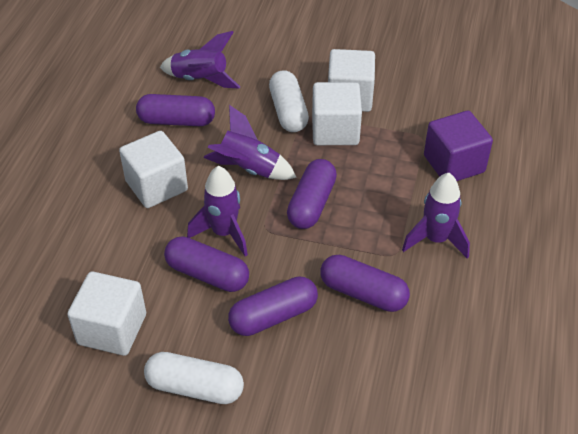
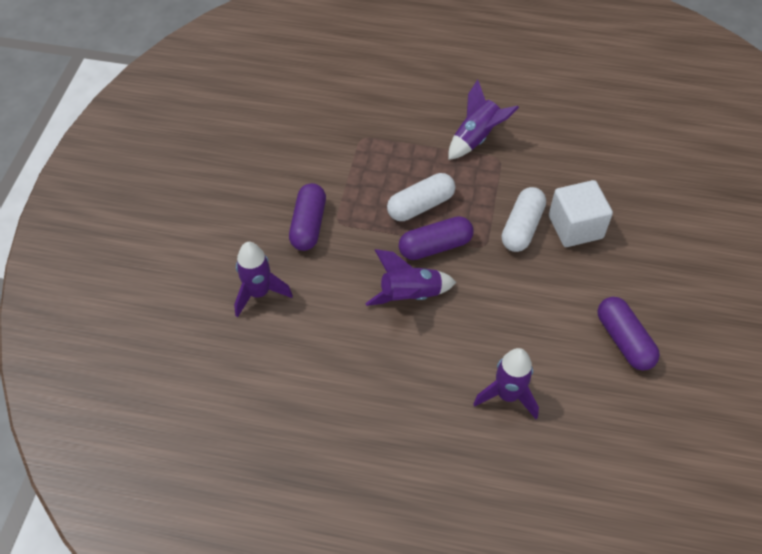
purple capsule: [136,94,215,126] [164,236,249,292] [228,276,318,336] [287,159,337,229] [320,255,410,312] = 5 -> [289,183,326,251] [399,216,474,260] [598,297,660,371] = 3
purple cube: [424,110,493,181] = 1 -> none = 0
white cube: [67,272,146,356] [119,131,188,208] [312,82,362,145] [328,49,375,112] = 4 -> [549,180,613,247] = 1

